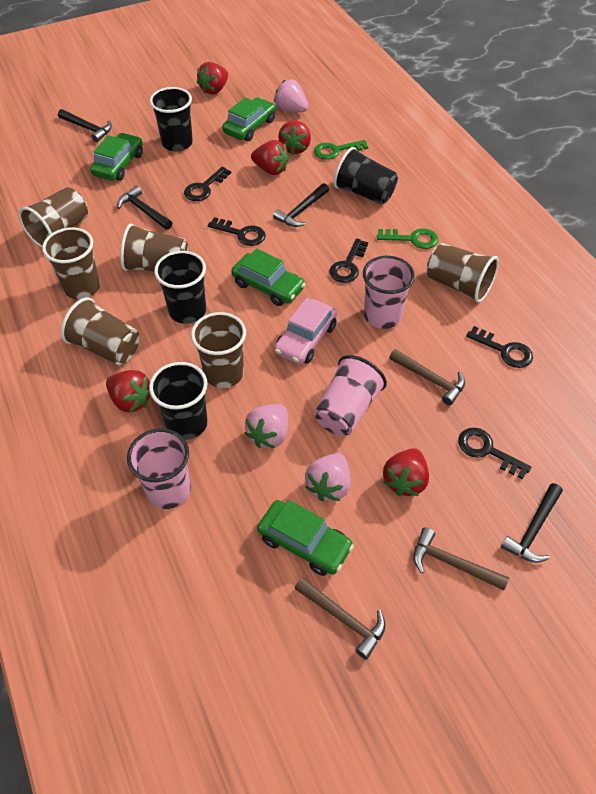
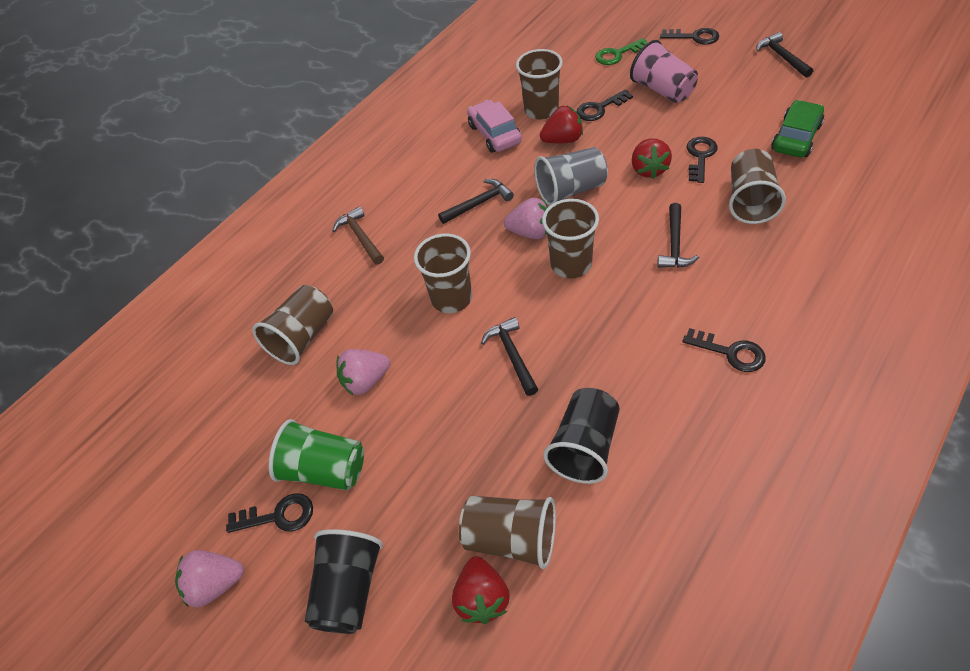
black cup: [149,362,208,440] [150,87,193,151] [154,251,206,324] [334,147,398,205] = 4 -> [305,529,383,634] [543,388,620,484] = 2
brown hammer: [294,577,386,659] [389,349,465,405] [413,527,509,590] = 3 -> [332,206,384,265] = 1
green car: [90,133,143,181] [222,97,276,141] [231,248,306,306] [257,500,354,576] = 4 -> [771,100,824,157] = 1
green cup: none = 0 -> [268,419,364,490] = 1
green key: [314,140,368,160] [377,228,438,249] = 2 -> [595,38,648,65] = 1
grey cup: none = 0 -> [534,147,608,206] = 1
pink cup: [127,428,191,509] [314,355,387,436] [363,256,415,329] = 3 -> [630,40,698,103] = 1
red strawberry: [106,370,150,412] [197,62,228,95] [251,140,289,175] [278,120,311,155] [383,448,429,496] = 5 -> [452,556,510,624] [540,106,583,144] [631,139,672,179] = 3

